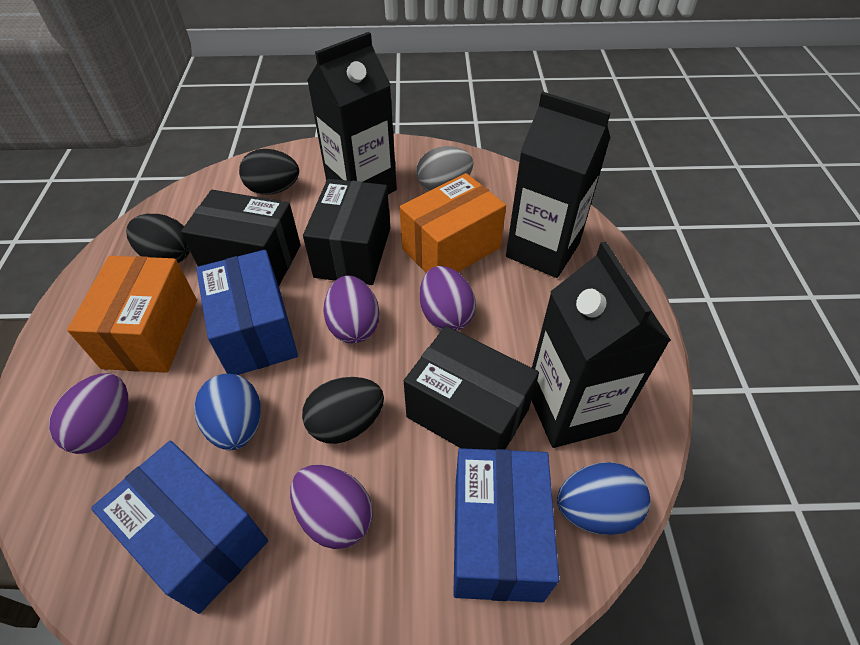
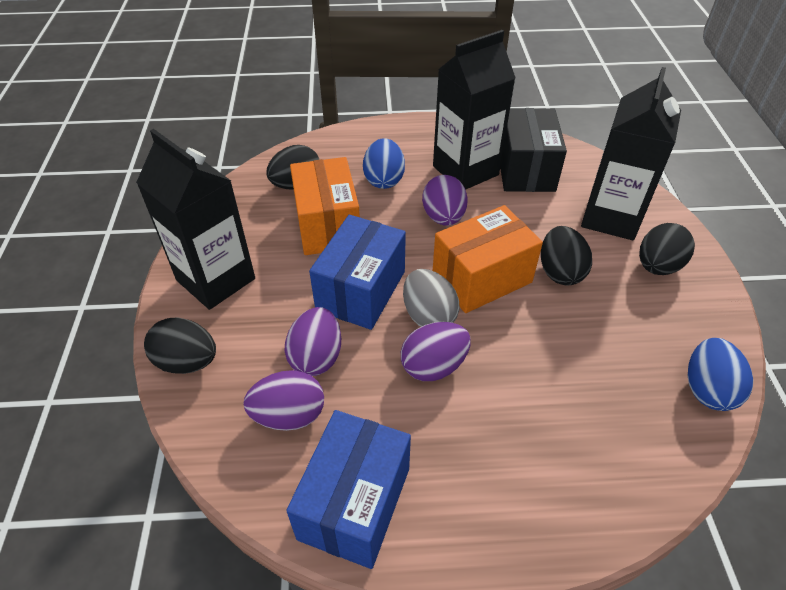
black box: [181,190,301,286] [303,179,390,285] [404,326,539,450] = 3 -> [500,108,567,192] = 1
black egg: [126,214,190,263] [239,149,299,195] [302,377,384,444] = 3 -> [144,317,216,374] [267,145,319,190] [541,226,592,285] [639,223,695,275] = 4
blue box: [91,441,268,614] [196,250,298,375] [453,448,559,602] = 3 -> [286,410,411,569] [309,215,406,330] = 2

